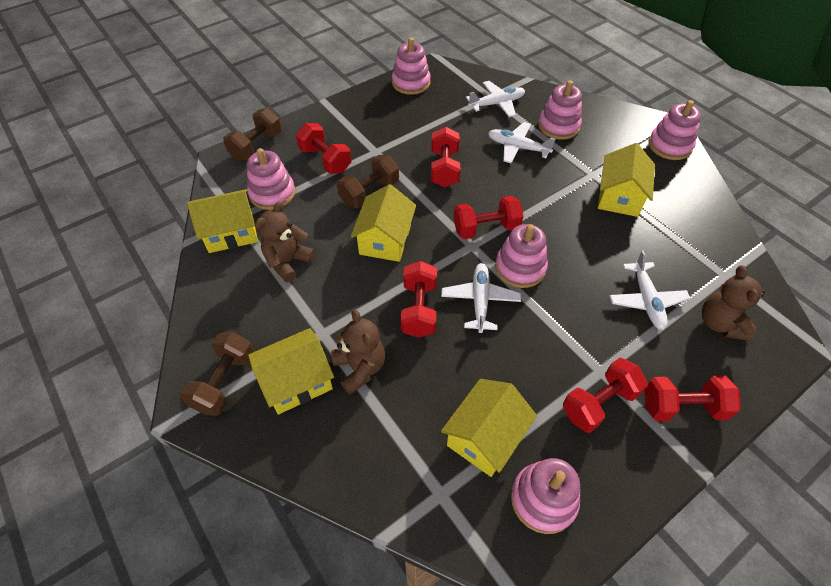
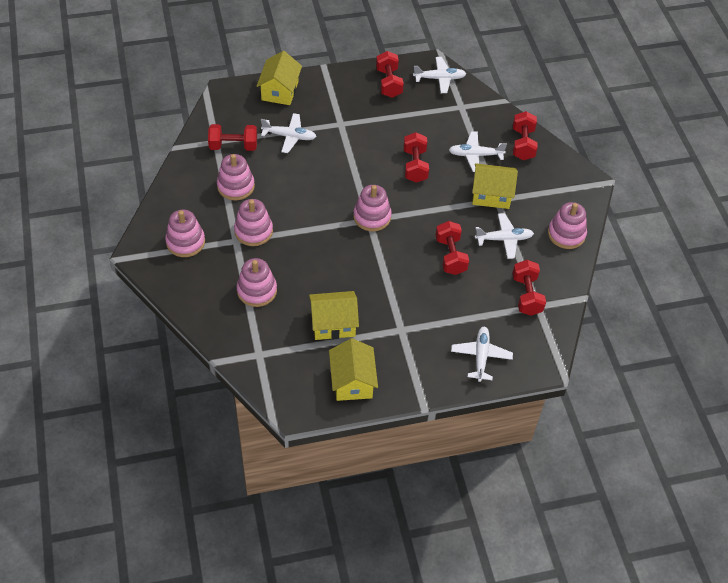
brown dumbbell: [180,332,254,416] [223,108,282,161] [337,155,399,208] = 3 -> none = 0
brown teddy bear: [255,202,315,283] [331,309,385,395] [702,265,765,341] = 3 -> none = 0
white plane: [441,263,521,333] [466,81,525,117] [488,122,556,163] [609,251,690,330] = 4 -> [261,113,317,153] [413,57,466,93] [449,131,507,172] [451,327,513,382] [475,213,534,259] = 5
yellow house: [187,189,258,253] [248,328,334,415] [351,184,416,262] [441,379,537,477] [598,143,655,217] = 5 -> [257,51,302,105] [309,291,359,340] [329,338,378,401] [472,163,518,209] = 4

